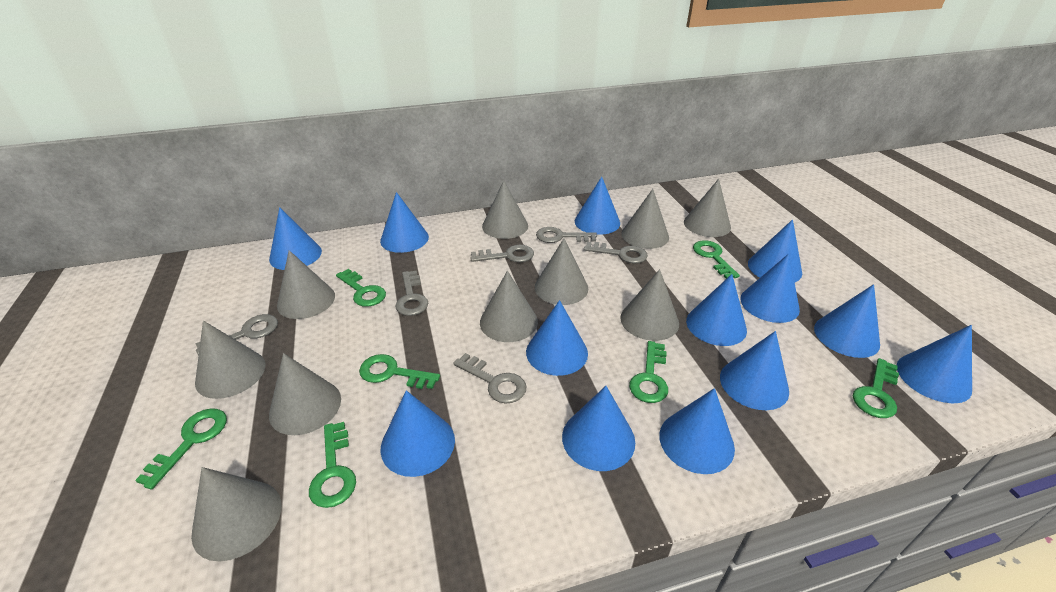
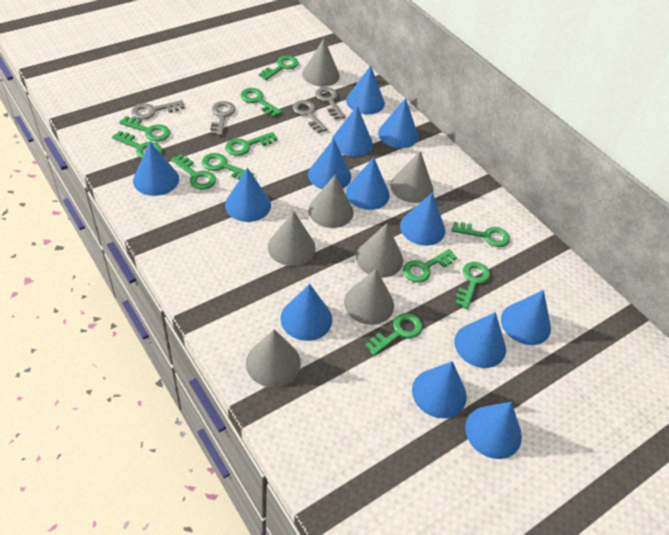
green key: [135,408,227,490] [309,422,356,508] [336,269,386,307] [359,354,440,389] [629,341,668,403] [693,240,740,279] [853,358,899,418] = 7 -> [112,131,162,158] [119,116,170,141] [171,154,216,190] [202,153,254,180] [225,132,277,156] [240,88,282,117] [259,56,299,80] [365,313,423,356] [403,249,457,283] [452,222,510,247] [455,262,490,309] = 11
grey cone: [191,467,282,561] [195,321,265,399] [269,353,341,435] [277,250,335,319] [480,271,538,342] [482,180,528,239] [535,238,588,305] [620,269,679,341] [621,189,669,249] [684,179,731,237] = 10 -> [246,329,301,387] [268,211,316,266] [302,39,340,86] [308,175,354,228] [344,269,394,325] [356,223,403,278] [390,151,433,203] = 7
grey key: [195,314,278,355] [395,271,428,316] [453,353,526,404] [470,245,534,262] [536,227,597,243] [584,242,648,263] = 6 -> [131,100,184,120] [210,101,236,136] [293,100,328,133] [315,87,345,119] = 4

